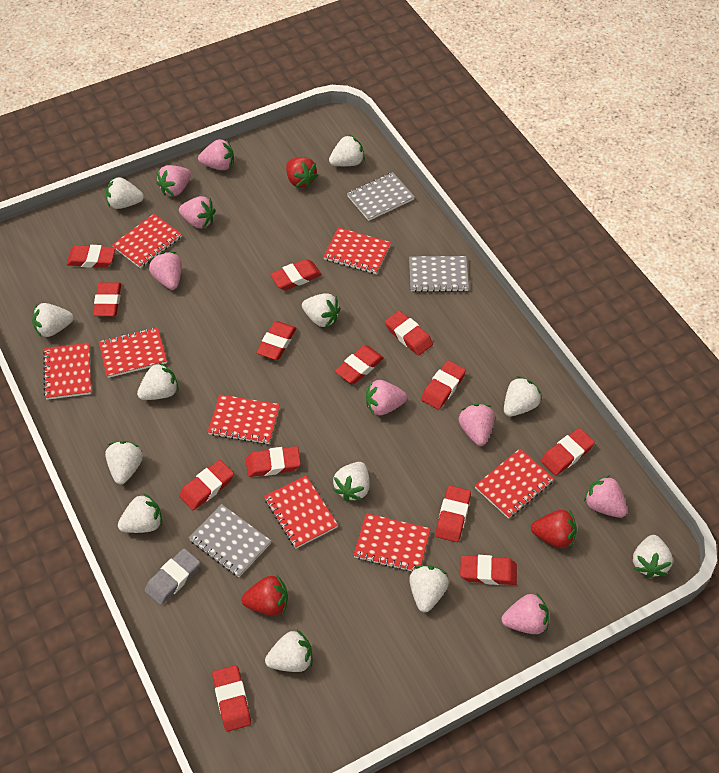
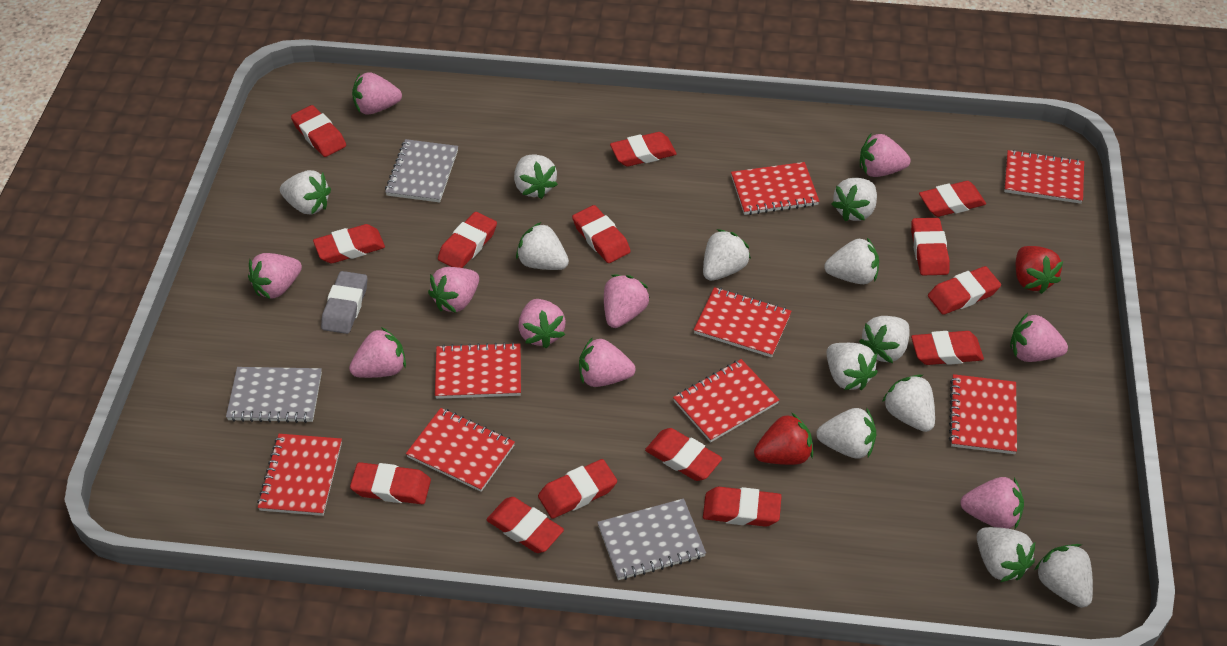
pink strawberry: [149,252,182,290] [156,165,191,196] [179,196,216,229] [198,139,234,170] [366,380,407,416] [459,404,495,446] [502,593,549,634] [584,475,627,518] = 8 -> [248,253,302,299] [349,327,406,378] [352,72,402,115] [428,267,479,313] [518,299,566,348] [579,337,636,387] [604,275,650,328] [860,134,910,177] [960,477,1024,529] [1010,313,1068,362] = 10
red eraser: [66,245,116,268] [93,282,121,316] [179,460,234,510] [212,665,251,732] [246,446,301,477] [256,321,296,360] [270,259,322,290] [335,345,384,384] [385,311,433,356] [421,360,466,410] [435,486,471,542] [460,555,517,585] [541,428,595,476] = 13 -> [291,105,346,157] [313,224,385,263] [350,462,431,504] [438,212,497,268] [486,497,564,553] [538,459,617,519] [572,205,631,263] [610,132,677,167] [645,428,722,481] [703,487,782,527] [911,218,950,275] [911,331,984,365] [919,181,986,217] [928,266,1001,315] = 14
red strawberry: [242,575,288,616] [286,157,318,188] [531,510,577,548] = 3 -> [754,413,813,465] [1016,246,1063,294] = 2

